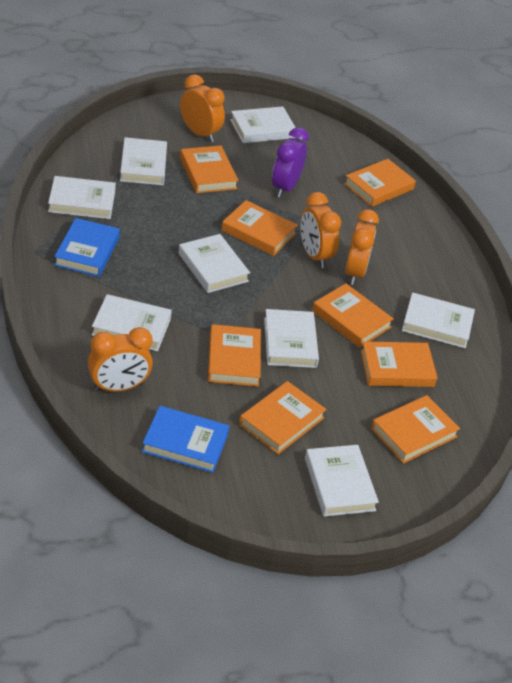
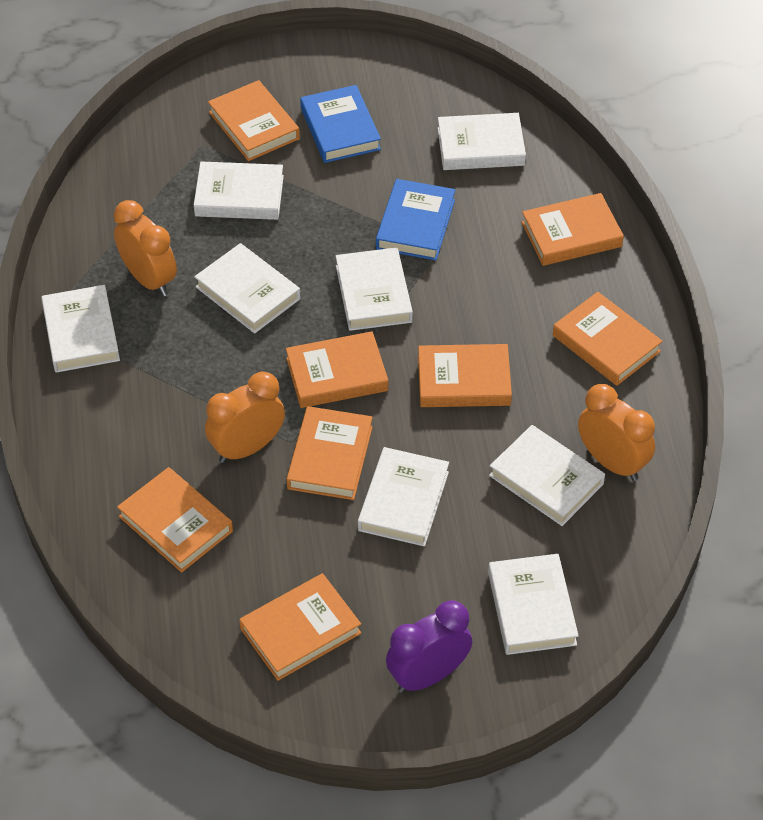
orange clock: [88,327,153,392] [180,74,225,142] [300,192,341,268] [345,209,379,285] = 4 -> [114,200,177,297] [205,372,285,463] [578,384,655,481] = 3

